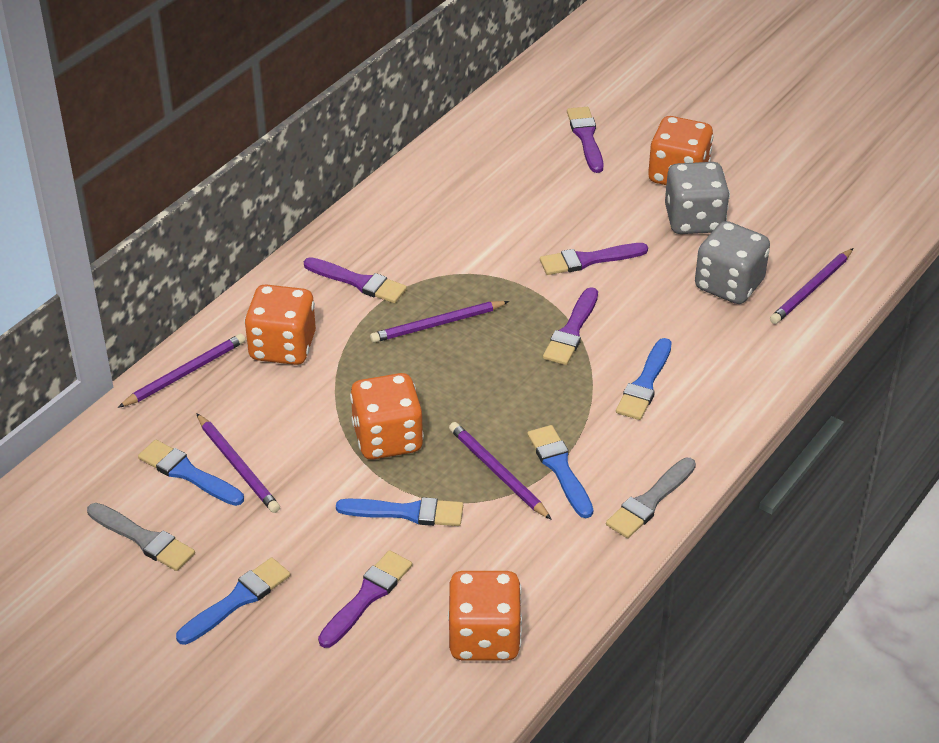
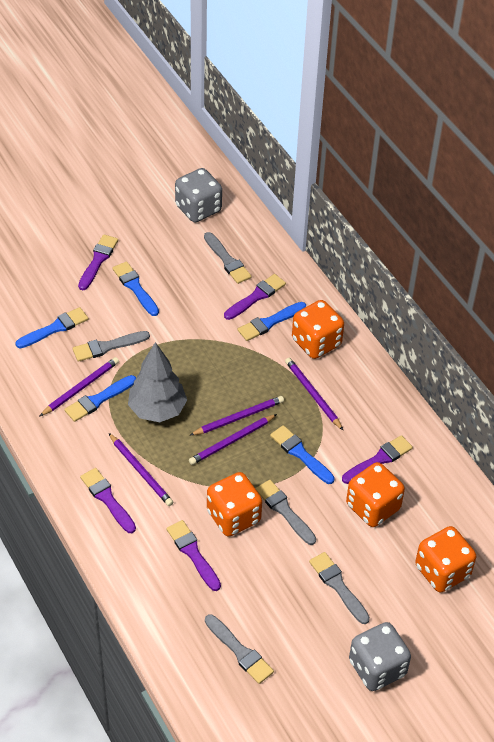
grey brush: [87,503,195,571] [606,458,696,538] = 2 -> [73,331,150,362] [204,232,252,284] [205,614,274,684] [255,480,316,545] [309,552,370,624] = 5
grey tree: none = 0 -> [128,342,187,422] = 1

